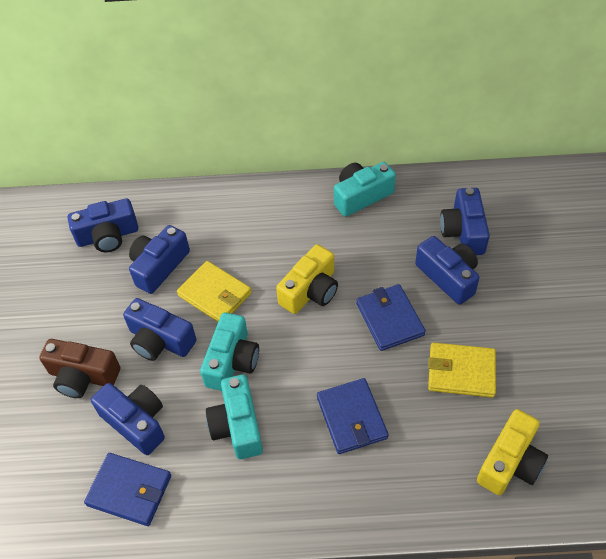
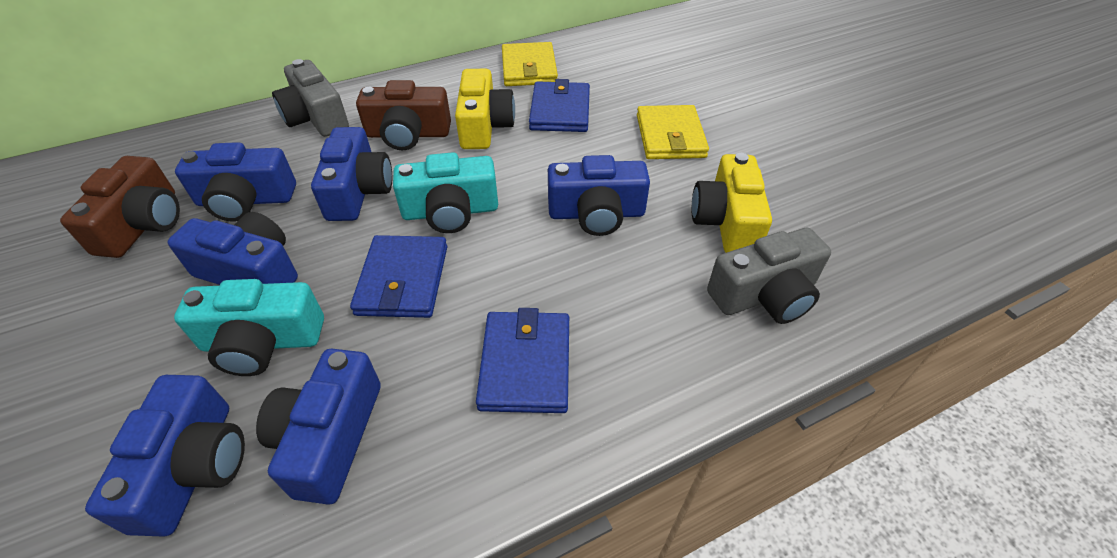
brown camera: [39,339,120,398] = 1 -> [60,156,180,258] [356,80,451,150] = 2
grey camera: none = 0 -> [272,59,349,137] [707,228,831,324] = 2
turquoise camera: [200,313,259,391] [206,375,263,459] [334,162,396,217] = 3 -> [174,279,324,376] [393,152,498,233] = 2

